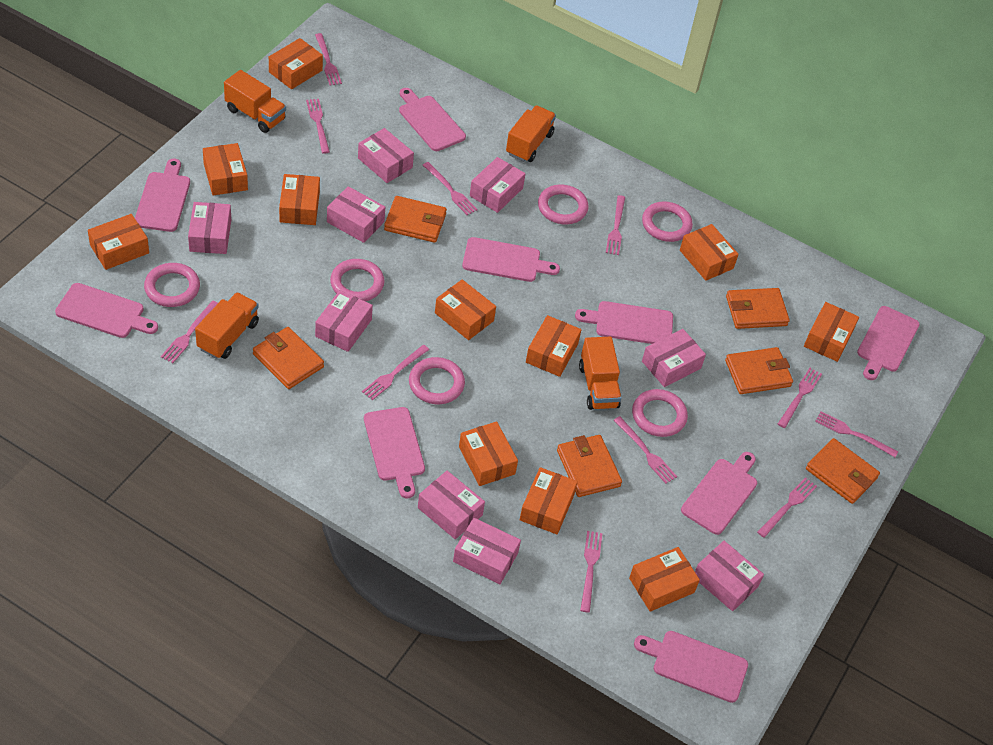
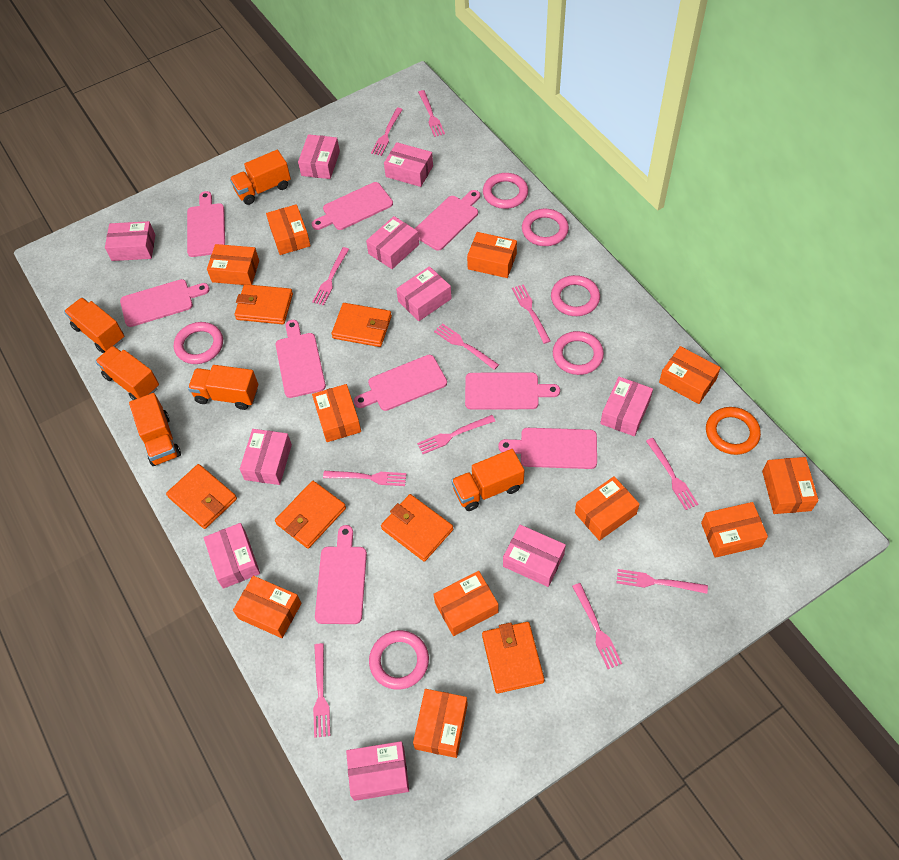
orange ring: none = 0 -> [706,407,761,455] = 1
orange truck: [195,292,259,359] [224,70,286,133] [506,106,556,162] [579,337,622,410] = 4 -> [64,298,124,353] [95,346,159,400] [129,393,181,466] [188,365,258,410] [230,150,291,205] [451,449,524,511] = 6
pink box: [188,202,231,254] [315,290,373,352] [327,186,385,243] [358,128,414,183] [418,471,485,539] [453,518,521,584] [470,157,525,213] [642,329,706,387] [695,541,764,611] = 9 -> [105,221,155,261] [204,523,260,589] [240,429,292,485] [298,134,340,179] [346,741,409,801] [366,216,419,269] [384,142,433,187] [396,266,452,321] [503,525,566,587] [600,377,653,436] = 10

